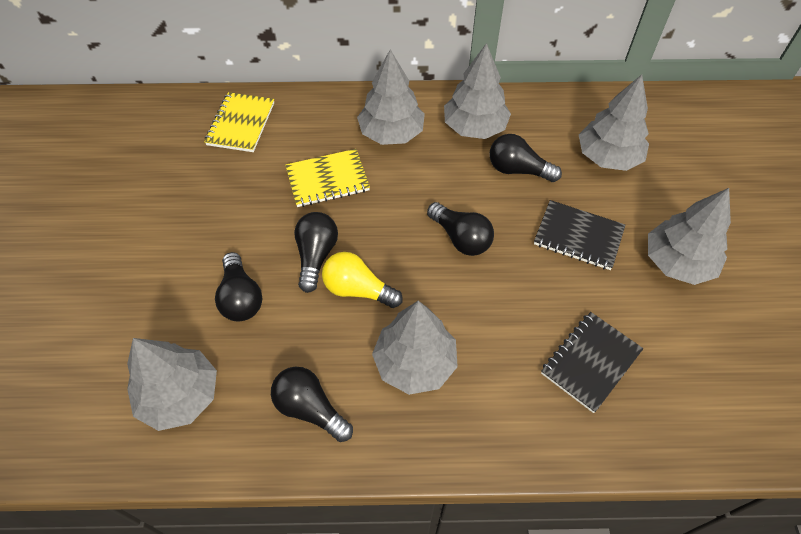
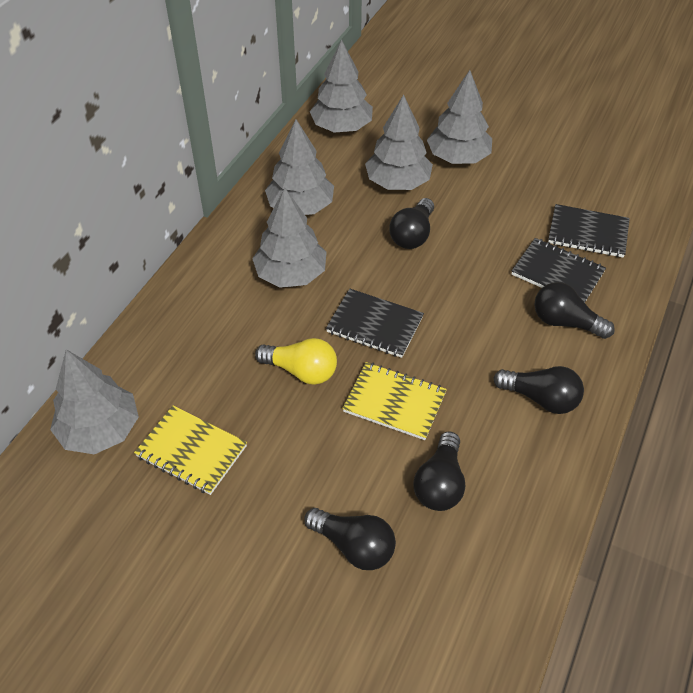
black notebook: [534,200,625,270] [541,312,643,413] = 2 -> [326,289,424,358] [511,238,606,303] [548,204,630,258] = 3

